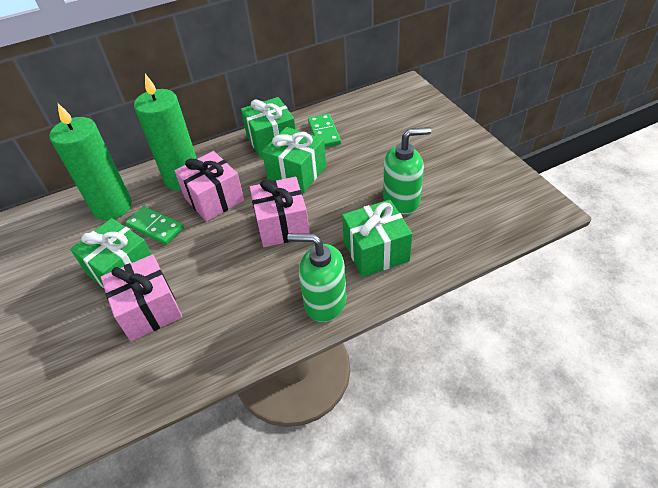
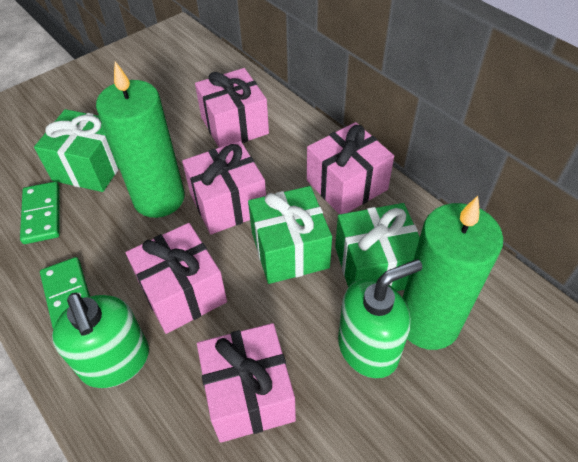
green gift: [70,218,152,288] [241,97,296,158] [262,127,326,192] [342,200,412,277] = 4 -> [34,109,119,192] [248,186,332,284] [335,203,420,291] = 3
pink gift: [101,254,182,341] [174,151,244,222] [250,177,310,247] = 3 -> [126,223,227,334] [182,141,266,235] [195,68,269,148] [197,323,296,443] [307,122,394,214] = 5

